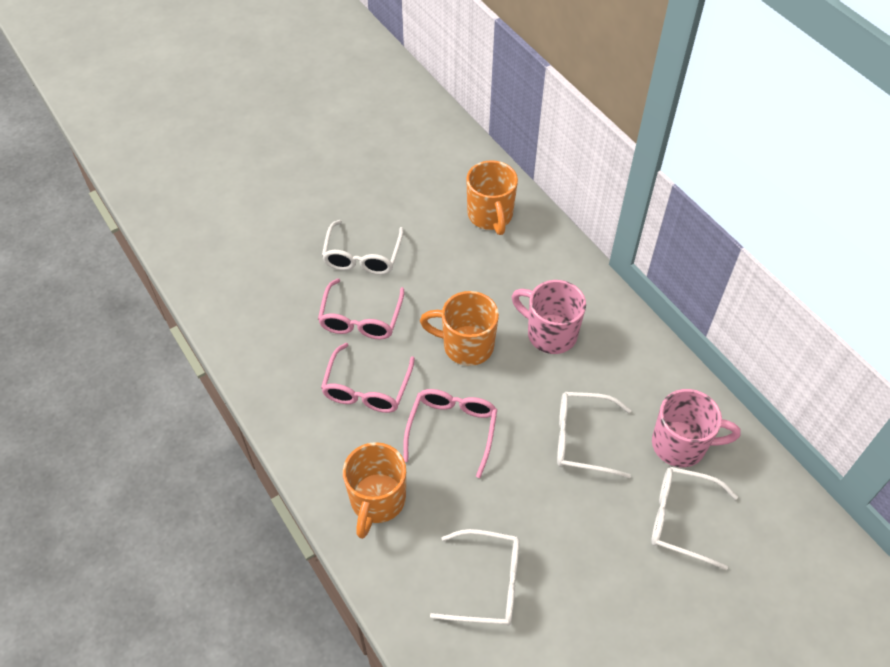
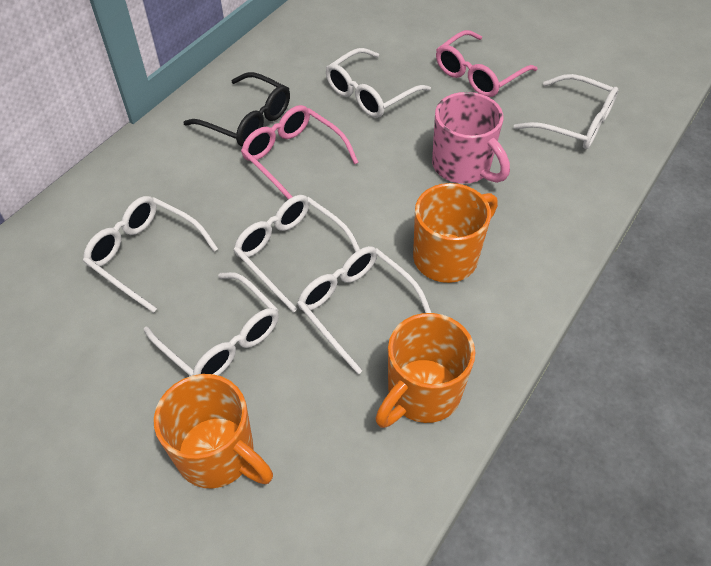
black glasses: none = 0 -> [183,72,290,147] = 1
pink glasses: [318,278,404,339] [321,343,415,413] [403,389,497,478] = 3 -> [241,105,359,199] [436,30,538,97] = 2
pink mug: [512,280,586,354] [652,389,741,467] = 2 -> [432,92,510,184] = 1
white glasses: [322,220,404,275] [430,529,520,626] [557,392,631,478] [651,467,738,570] = 4 -> [83,196,218,313] [144,272,279,376] [234,195,360,313] [297,246,431,374] [326,48,431,118] [514,74,618,149] = 6

